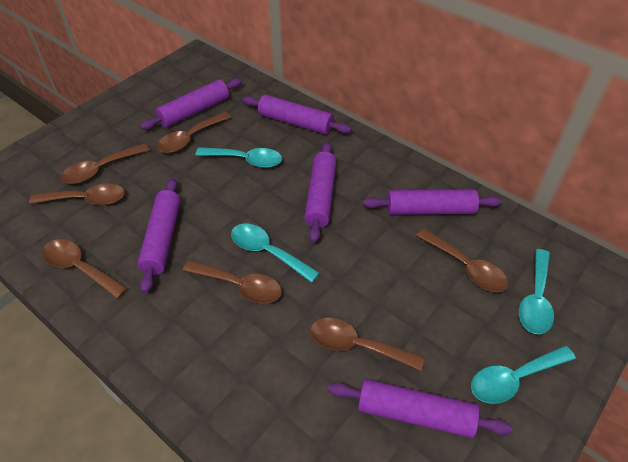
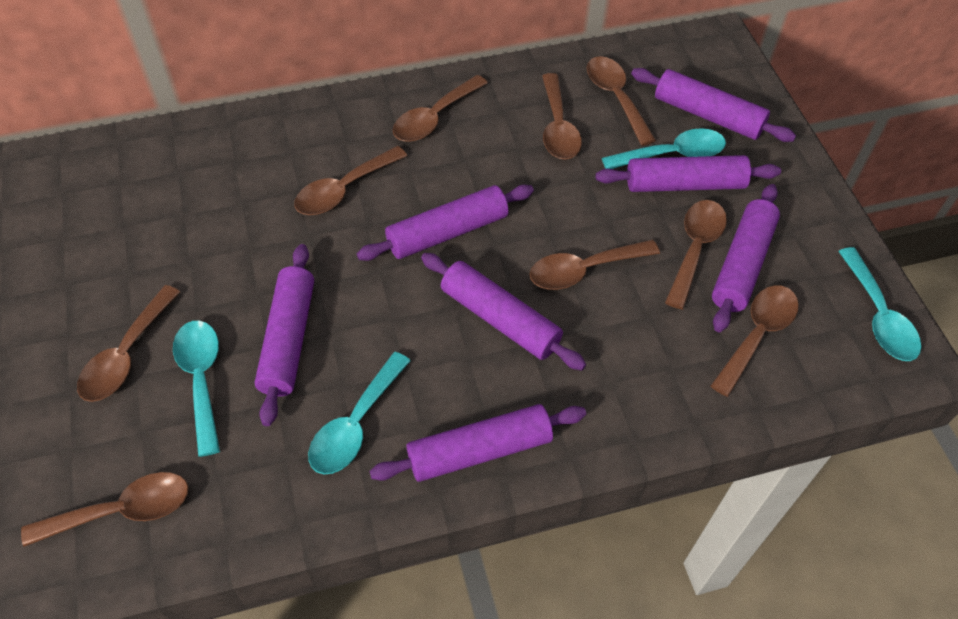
brown spoon: [29,183,125,205] [43,239,128,299] [60,143,150,184] [157,112,231,153] [183,260,282,304] [310,318,425,371] [416,228,508,292] = 7 -> [21,472,188,547] [77,285,180,402] [294,146,407,215] [393,75,488,142] [530,240,660,290] [542,73,582,160] [587,56,656,146] [665,200,727,310] [711,285,799,397] = 9
purple rolling pin: [137,178,181,293] [140,78,242,130] [242,95,352,135] [304,142,337,243] [328,379,512,438] [363,189,502,215] = 6 -> [255,244,314,426] [357,185,534,261] [370,404,586,482] [421,253,586,370] [595,155,781,192] [631,68,796,142] [712,184,780,332] = 7

